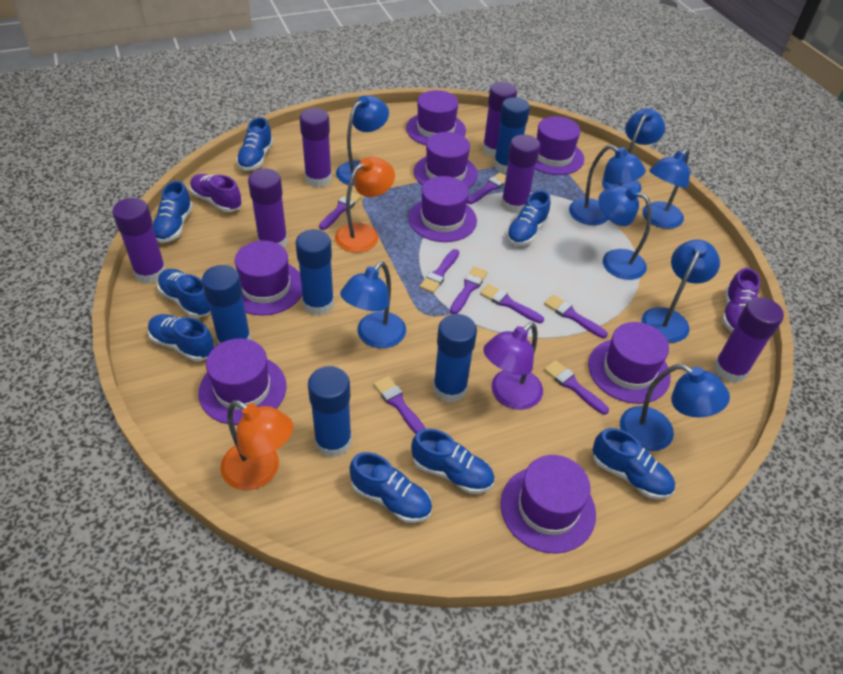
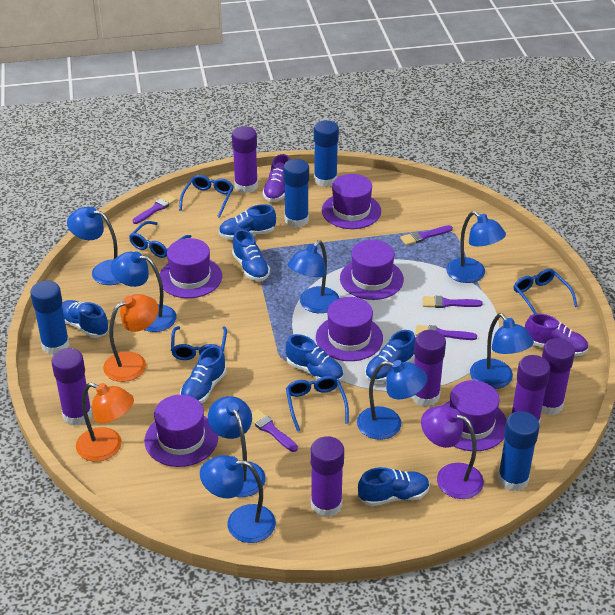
blue glasses: none = 0 -> [129,221,192,258] [171,326,227,360] [179,175,234,218] [286,376,349,431] [514,269,578,314] = 5
blue glue stick: [202,265,252,345] [296,229,334,315] [308,366,352,458] [433,314,477,403] [494,97,530,173] = 5 -> [30,281,70,355] [283,159,309,228] [314,120,339,187] [498,411,540,491] = 4
blue shoe: [148,314,215,361] [152,181,193,243] [157,269,211,318] [236,117,273,171] [350,452,432,523] [411,428,494,494] [506,190,550,246] [592,428,675,499] = 8 -> [62,300,109,338] [180,346,226,403] [219,204,276,240] [232,230,270,281] [286,334,343,381] [358,467,430,506] [365,330,415,383] = 7
purple brush: [319,192,361,230] [373,376,425,434] [420,249,459,293] [450,266,488,314] [467,172,506,204] [480,284,544,323] [544,295,608,338] [544,360,609,414] = 8 -> [133,194,177,224] [252,409,298,452] [400,225,453,245] [415,325,477,340] [422,296,483,308] = 5
purple hat: [198,338,286,425] [235,241,302,316] [406,90,466,145] [408,176,477,242] [414,132,478,188] [500,455,596,554] [535,116,584,175] [588,322,671,404] = 8 -> [145,395,218,467] [160,238,222,298] [316,297,383,361] [322,174,381,229] [340,240,404,300] [443,380,507,451] = 6

